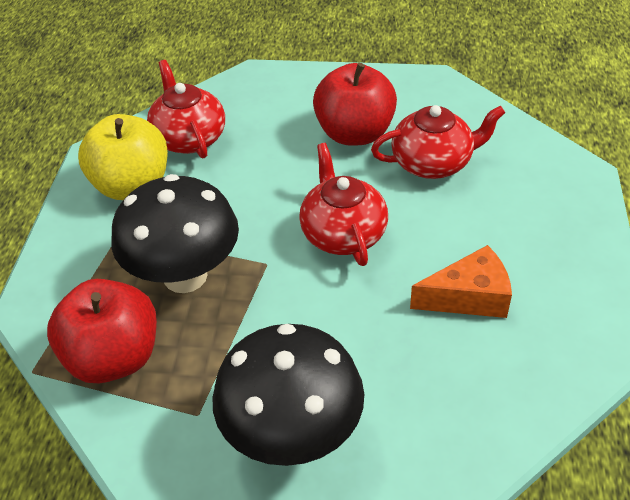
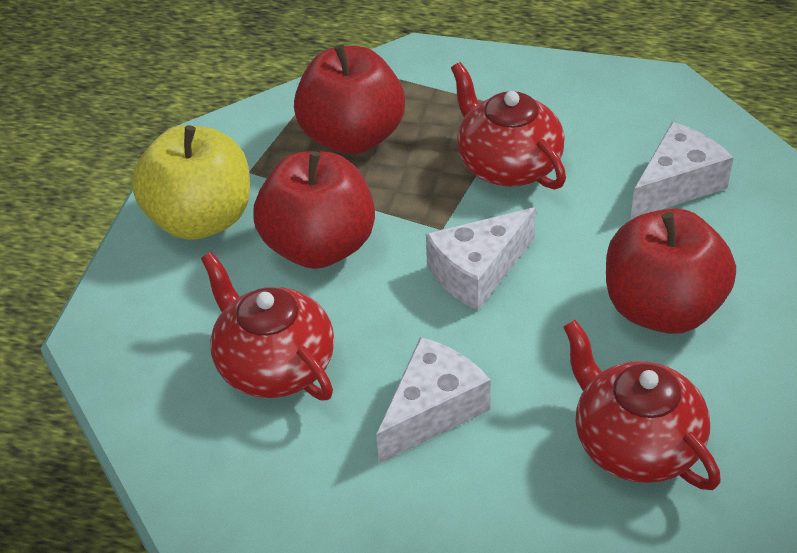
black mushroom: [111,174,239,293] [212,324,364,466] = 2 -> none = 0
orange cheese: [410,245,512,318] = 1 -> none = 0
red apple: [47,279,157,383] [313,63,397,146] = 2 -> [254,151,375,269] [294,44,405,155] [606,209,736,334] = 3
white cheese: none = 0 -> [376,337,491,463] [426,207,536,311] [630,122,734,220] = 3

